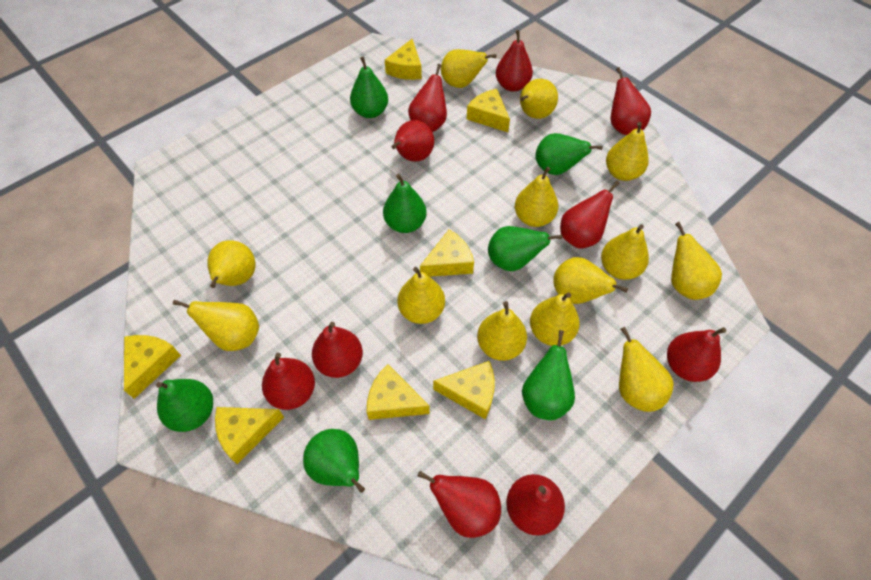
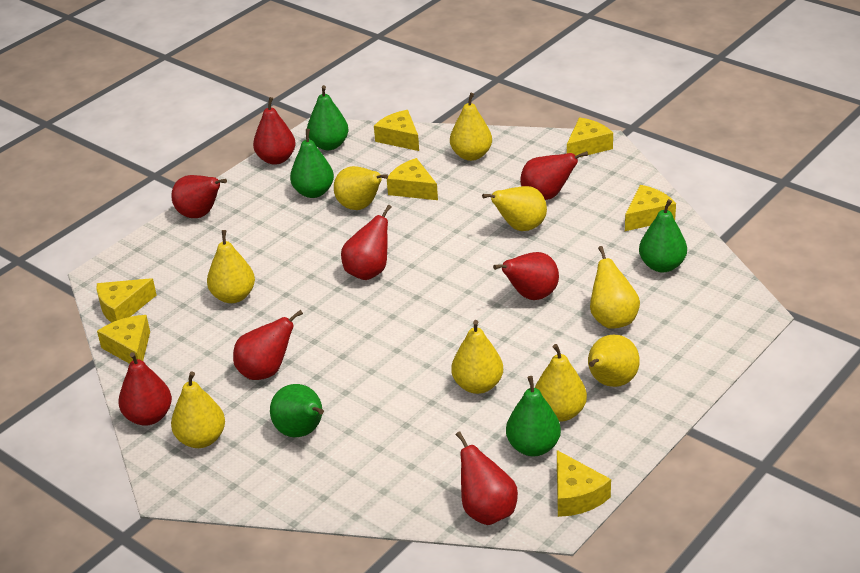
green pear: [156,379,213,432] [303,429,365,493] [350,57,388,118] [383,174,427,233] [488,226,563,271] [522,330,575,420] [535,133,603,175] = 7 -> [270,384,324,437] [290,129,334,198] [307,85,348,150] [506,376,561,456] [639,199,687,273] = 5
red pear: [262,353,315,410] [312,322,363,378] [391,120,434,162] [408,64,447,132] [417,471,501,538] [496,30,533,92] [506,474,565,536] [560,180,620,249] [610,67,651,135] [667,327,726,382] = 10 -> [118,352,172,426] [171,175,227,218] [233,310,303,380] [253,97,296,165] [341,205,392,280] [456,431,518,525] [493,252,559,300] [520,151,588,200] = 8
yellow pear: [173,300,259,351] [207,240,255,288] [398,267,445,324] [441,49,496,88] [477,301,527,361] [515,167,558,227] [520,79,558,119] [530,293,580,346] [553,257,628,304] [601,224,649,280] [606,122,649,181] [619,327,673,412] [671,222,722,300] = 13 -> [171,372,225,448] [207,230,255,303] [334,166,388,210] [450,93,492,161] [451,320,503,394] [482,186,547,231] [535,344,587,422] [588,335,640,387] [590,246,640,329] = 9

